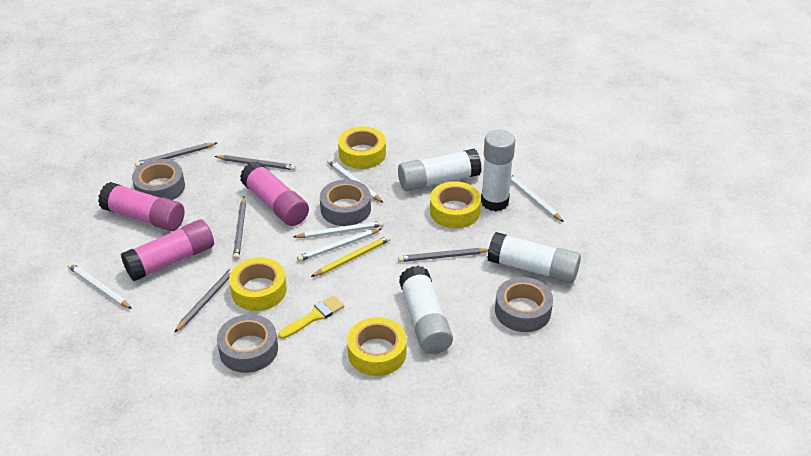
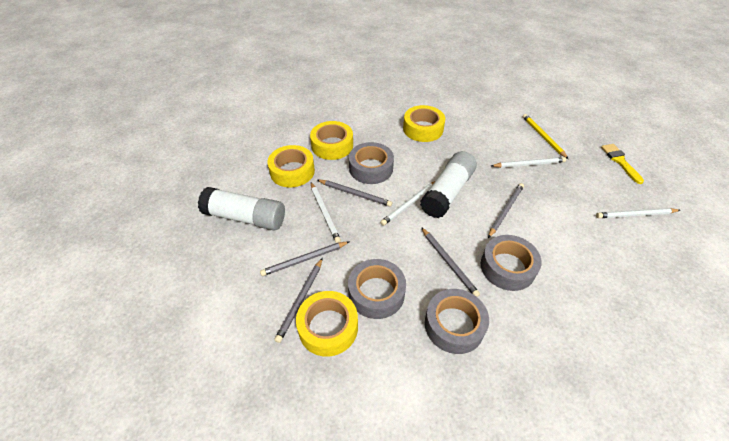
pink glue stick: [98,182,185,231] [121,219,214,281] [240,161,309,226] = 3 -> none = 0
white glue stick: [398,148,482,191] [399,266,453,354] [481,129,515,211] [488,232,581,283] = 4 -> [198,187,285,230] [420,151,477,218] = 2
white pencil: [68,263,132,309] [293,221,384,238] [297,228,382,262] [327,159,383,203] [510,174,564,222] = 5 -> [311,182,341,243] [380,181,435,226] [491,157,566,168] [596,208,680,218] = 4

